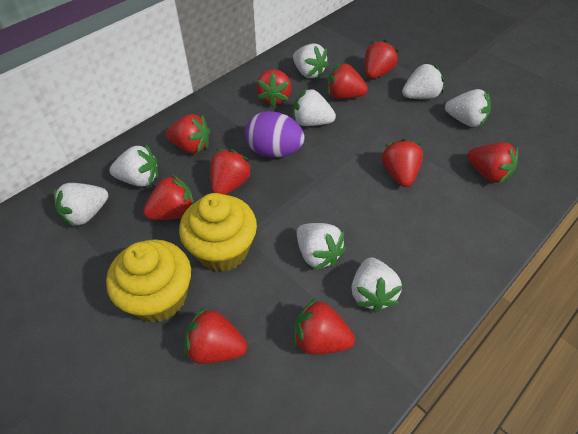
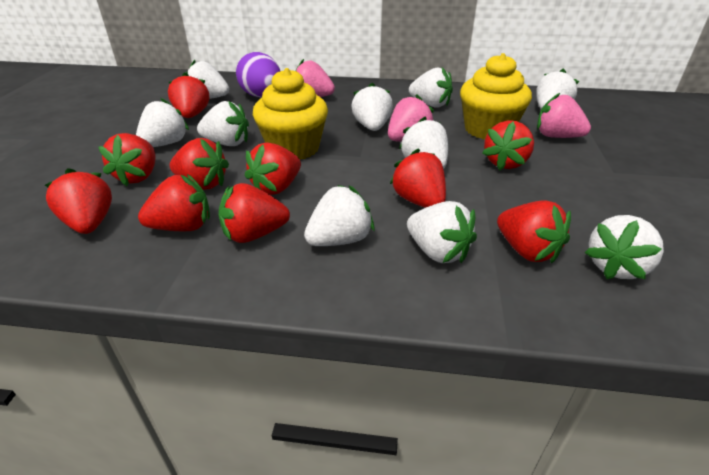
pink strawberry: none = 0 -> [296,59,335,97] [388,94,434,141] [537,93,591,138] = 3
white strawberry: [54,183,108,227] [110,145,158,187] [293,43,329,79] [293,88,336,126] [297,223,346,270] [351,257,402,313] [402,63,444,99] [445,89,491,127] = 8 -> [136,98,189,147] [186,60,229,99] [197,101,249,146] [304,185,374,246] [351,83,393,131] [399,117,448,169] [407,201,477,263] [409,67,453,108] [536,69,579,109] [585,215,664,279] = 10

